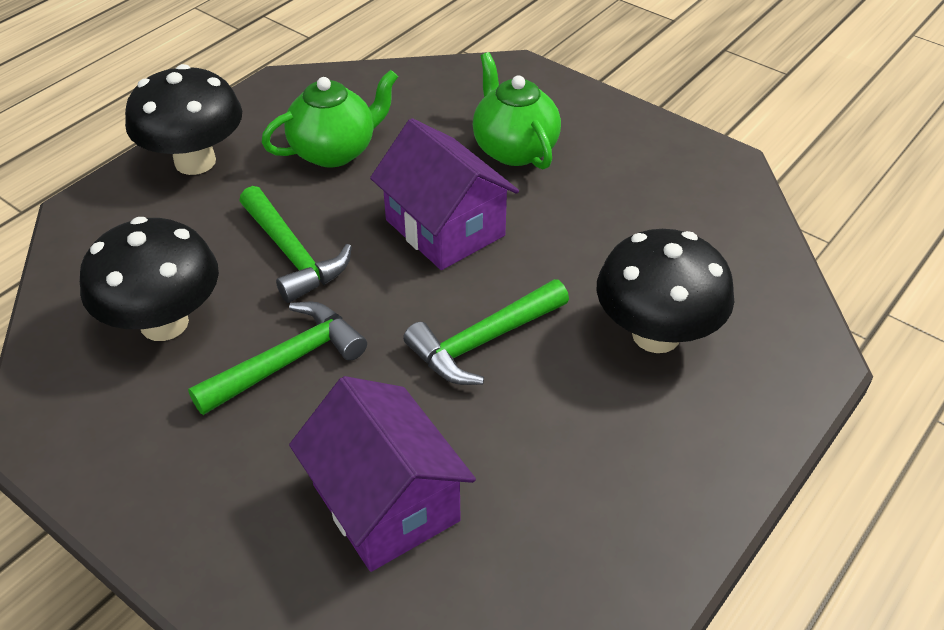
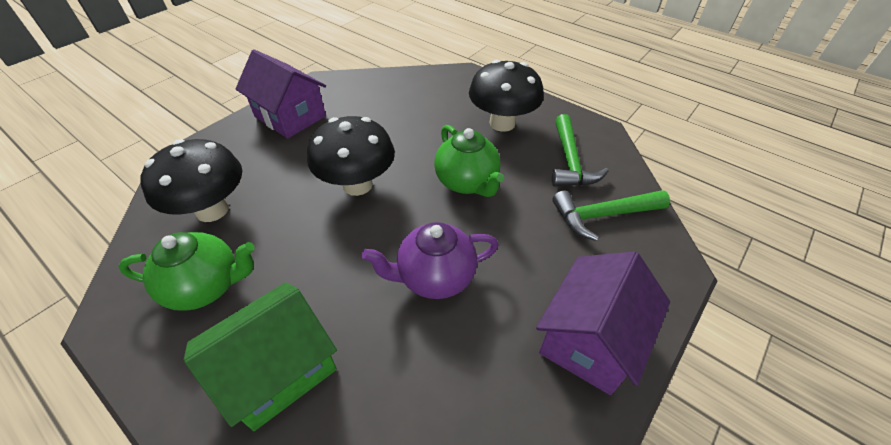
green hammer: [188,302,367,415] [240,186,352,303] [403,279,569,385] = 3 -> [552,114,609,187] [552,190,670,241] = 2
green house: none = 0 -> [184,282,337,431] = 1
purple teapot: none = 0 -> [362,222,499,299] = 1

